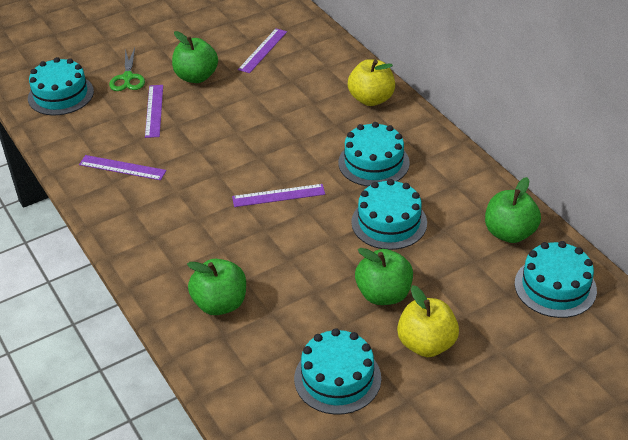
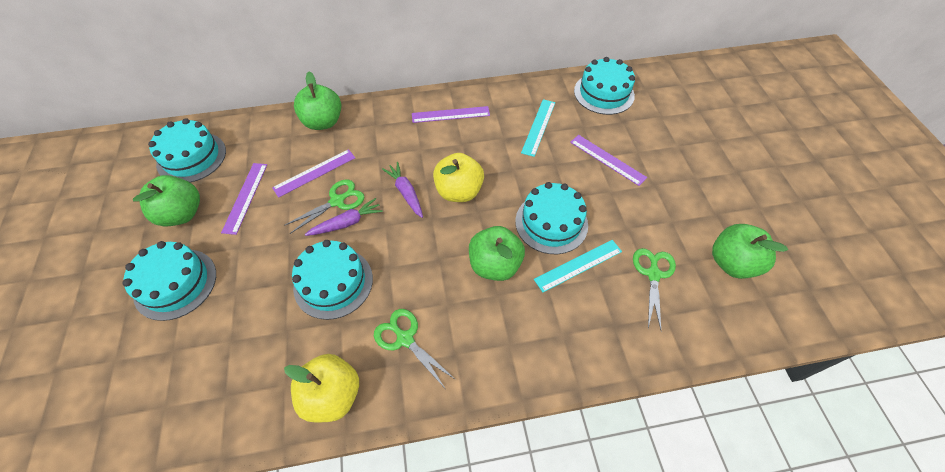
green scissors: [109,48,145,91] = 1 -> [284,179,364,234] [374,309,456,388] [633,248,676,330] = 3
purple carrot: none = 0 -> [305,198,383,236] [382,162,423,218] = 2
turquoise ruler: none = 0 -> [521,99,555,157] [534,240,622,292] = 2

